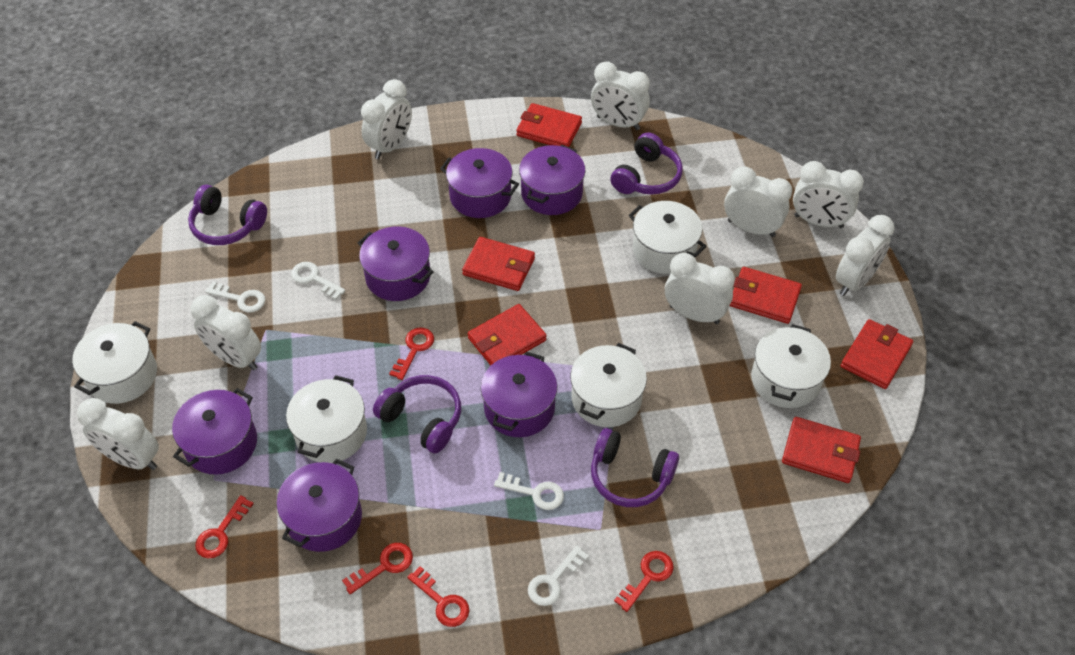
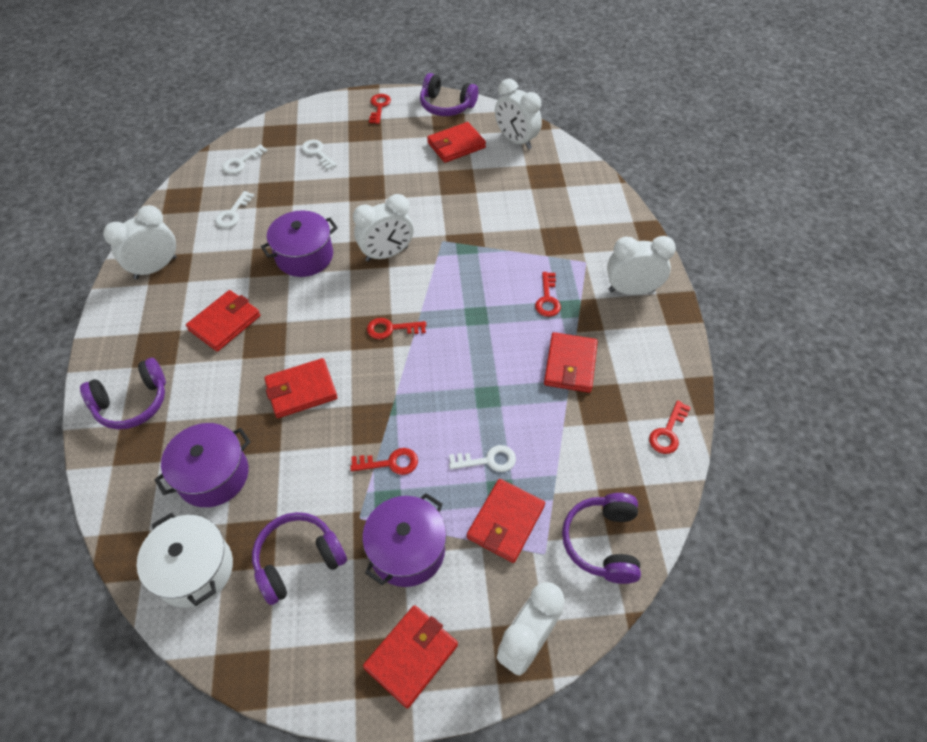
purple pot: [172,388,257,475] [277,459,362,552] [358,226,433,301] [440,148,519,218] [481,351,557,437] [519,145,585,215] = 6 -> [154,423,251,507] [261,210,338,277] [362,493,447,587] = 3
white clock: [77,398,159,470] [191,295,261,371] [361,79,412,159] [591,62,650,130] [665,253,735,324] [724,166,792,237] [793,161,864,228] [836,215,894,296] = 8 -> [103,205,177,279] [353,194,414,262] [495,79,542,150] [497,582,565,676] [607,236,676,295] = 5
white pot: [72,321,157,404] [286,375,367,463] [570,343,647,427] [629,201,707,274] [751,324,831,408] = 5 -> [137,513,233,608] = 1

